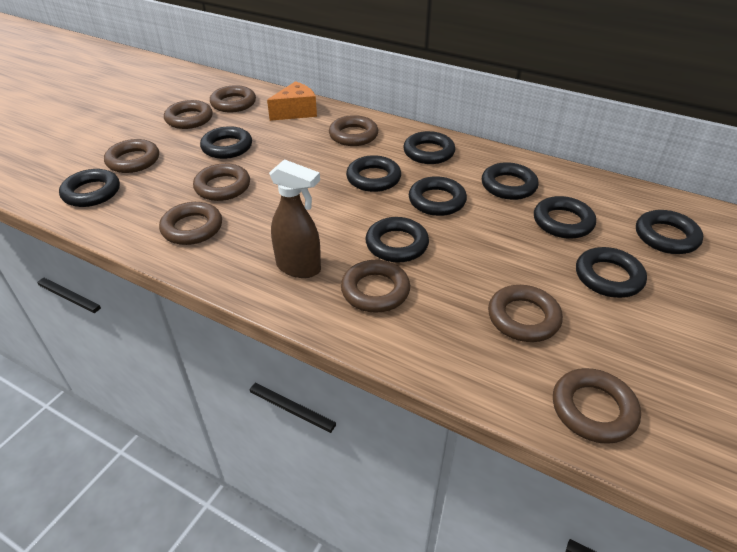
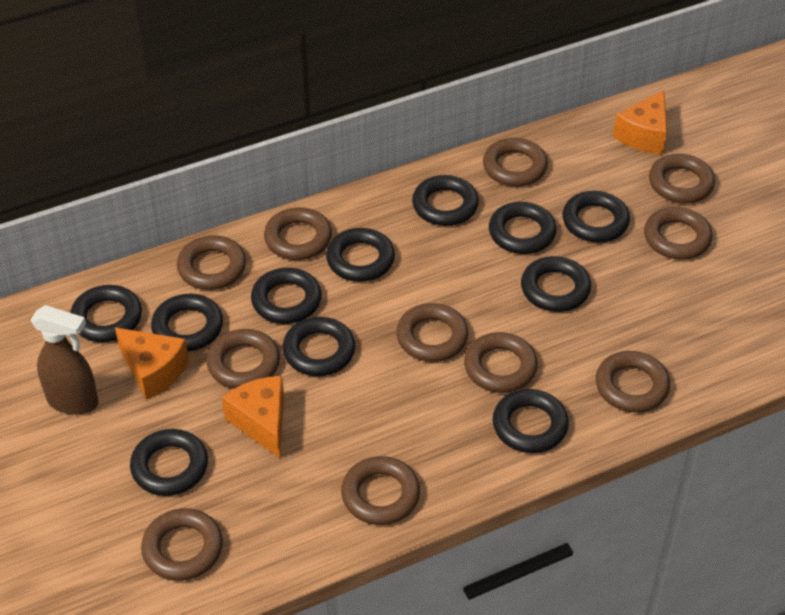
black ring: [59,169,120,207] [200,126,252,159] [346,155,401,192] [365,217,429,263] [403,131,455,164] [409,176,467,216] [482,162,539,200] [534,196,596,239] [576,247,647,298] [636,210,703,254] = 10 -> [70,285,142,342] [130,429,208,496] [151,294,223,351] [251,268,322,324] [283,317,355,376] [326,228,395,282] [412,175,479,226] [489,202,556,254] [493,389,569,453] [521,256,591,312] [562,191,630,243] = 11
brown ring: [104,139,159,173] [159,202,222,245] [164,100,213,129] [193,163,250,201] [210,85,256,112] [329,115,378,146] [341,260,410,313] [488,285,563,342] [553,368,641,444] = 9 -> [141,508,223,581] [177,236,246,290] [207,329,280,389] [264,207,332,260] [341,456,420,525] [396,303,469,362] [464,332,538,393] [483,138,548,187] [596,351,670,413] [644,207,713,260] [649,154,715,203] = 11
orange cheese: [267,81,317,121] = 1 -> [115,328,189,400] [222,376,284,458] [613,90,667,154] = 3

